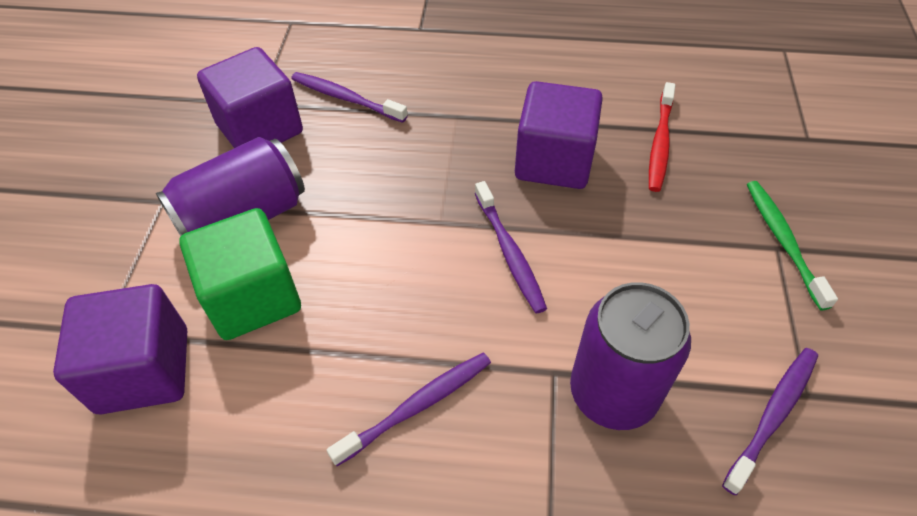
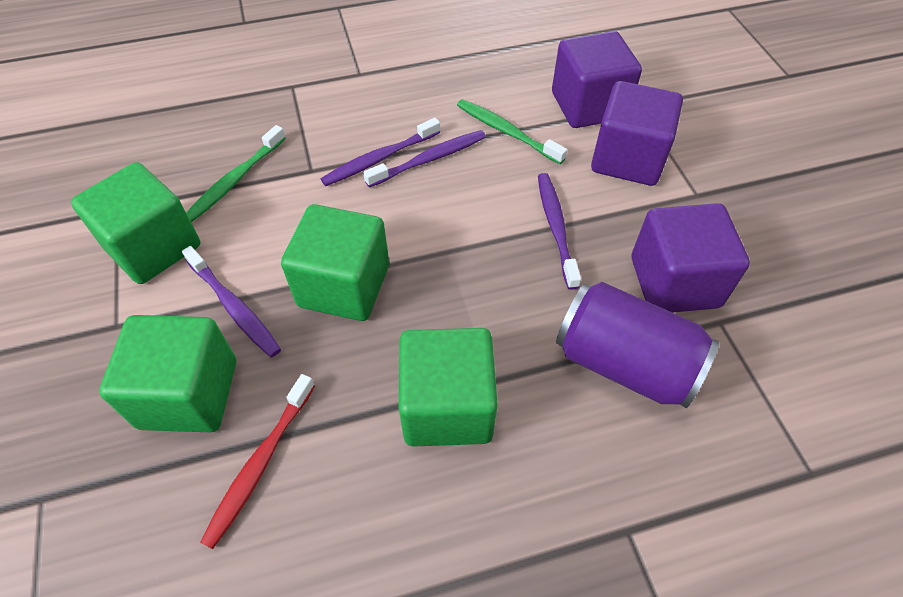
green cube: [179,208,301,340] = 1 -> [71,162,200,284] [99,315,236,432] [281,204,389,321] [399,328,498,447] = 4
green toothbrush: [747,181,838,311] = 1 -> [186,125,286,222] [457,99,567,164] = 2
purple can: [156,137,305,236] [570,282,691,430] = 2 -> [556,282,719,408] = 1

